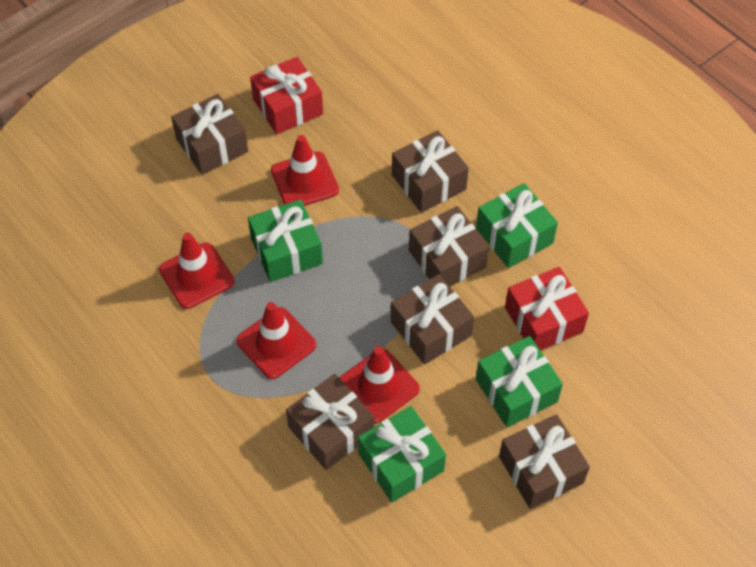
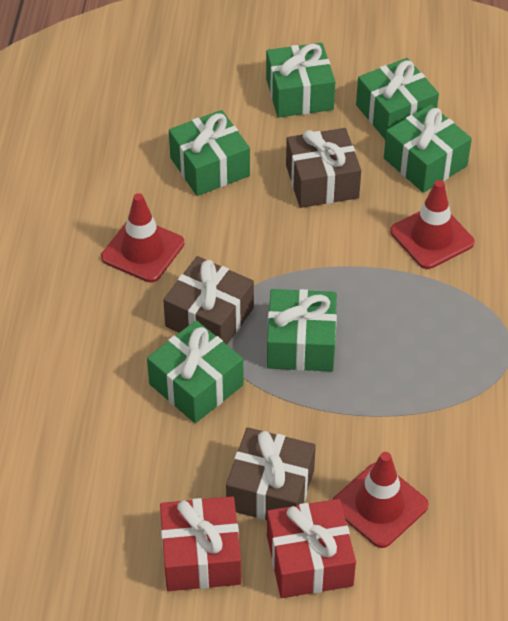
brown gift: [171,94,248,175] [286,374,374,470] [391,274,474,364] [392,130,469,213] [409,206,489,286] [499,414,590,509] = 6 -> [163,256,254,345] [226,427,316,520] [286,128,361,208] = 3
green gift: [248,199,323,282] [358,406,446,502] [476,183,558,268] [476,336,563,427] = 4 -> [147,320,244,423] [169,110,250,196] [266,43,335,118] [267,289,337,371] [356,58,439,139] [384,105,472,193] = 6
red traffic cone: [159,233,234,309] [236,302,316,379] [271,135,339,206] [340,346,420,423] = 4 -> [101,193,184,282] [332,452,429,548] [390,180,475,269] = 3

